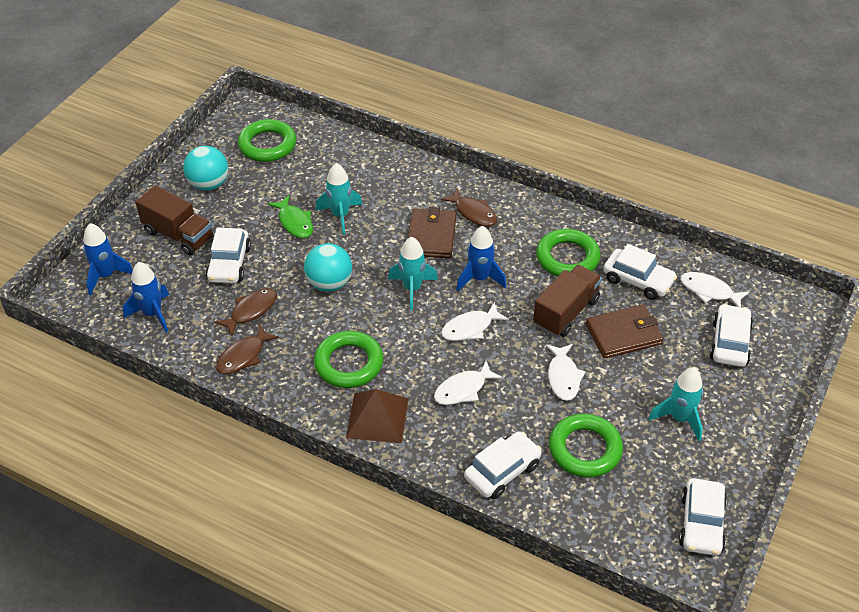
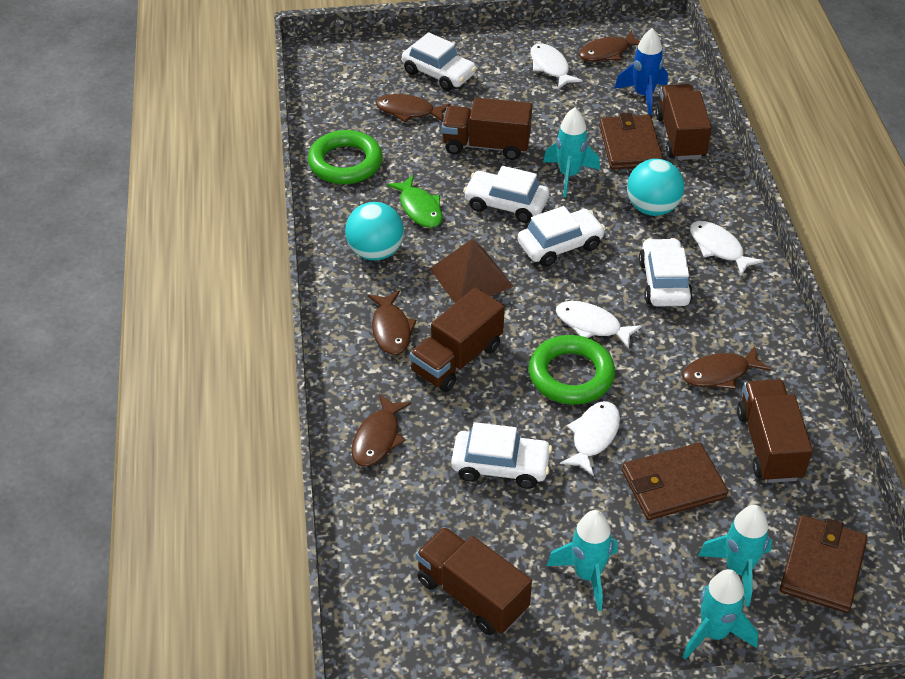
blue rocket: [83,223,133,295] [123,262,169,332] [456,226,506,291] = 3 -> [614,28,668,115] = 1
brown fish: [214,288,277,336] [216,325,279,374] [441,187,497,226] = 3 -> [351,394,411,467] [368,291,417,355] [376,94,451,122] [578,30,640,61] [682,346,771,389] = 5
brown truck: [135,185,213,255] [533,265,602,337] = 2 -> [410,287,504,392] [416,527,532,635] [442,98,532,160] [656,84,712,160] [737,379,813,483] = 5
brown wallet: [408,207,456,258] [586,305,664,359] = 2 -> [599,113,664,169] [622,443,728,520] [780,515,867,613] = 3
green ring: [238,119,296,162] [314,331,383,388] [536,229,600,277] [549,414,623,478] = 4 -> [308,130,383,184] [529,335,615,405] = 2
turquoise rocket: [316,163,362,235] [388,236,438,311] [649,368,703,441] = 3 -> [543,108,600,197] [547,510,618,611] [683,569,758,660] [698,505,772,607] = 4

